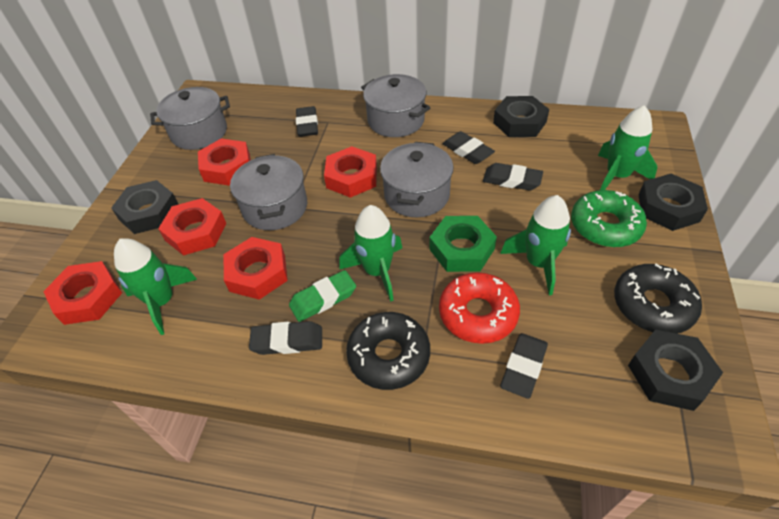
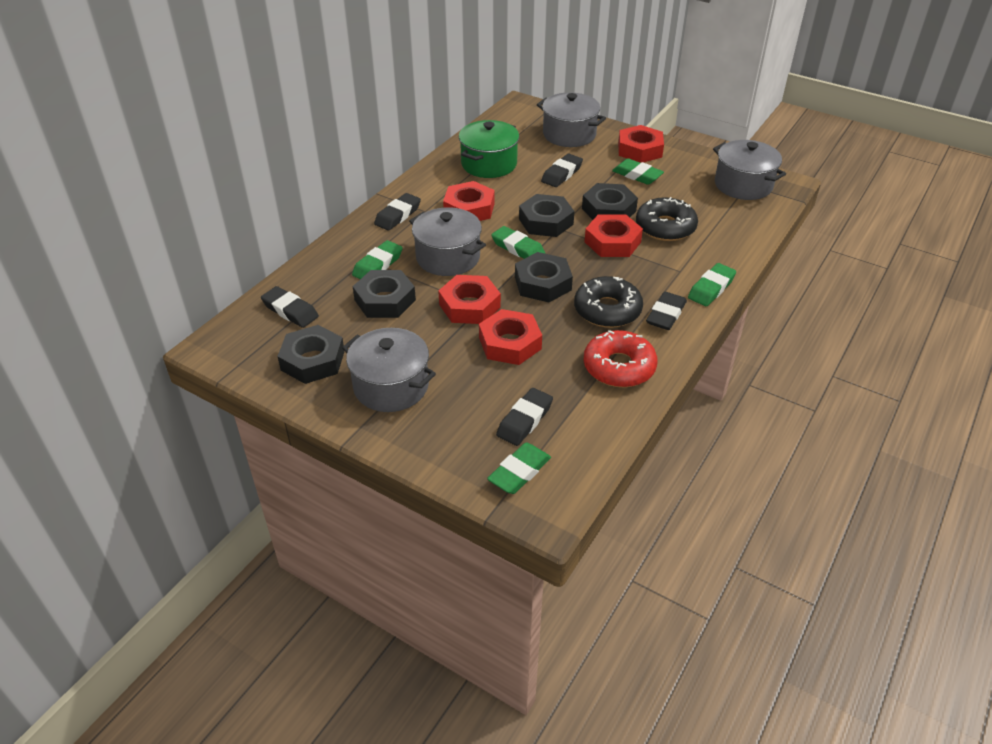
black nut: [111,180,179,234] [493,96,549,137] [628,330,723,411] [638,174,708,231] = 4 -> [277,325,345,384] [353,270,416,318] [515,252,573,302] [519,194,574,237] [582,183,638,220] = 5
green donut: [571,190,647,247] = 1 -> none = 0
green eraser: [289,270,356,322] = 1 -> [352,240,403,279] [487,443,551,494] [491,226,545,259] [612,159,664,185] [688,263,736,306] = 5
green nut: [429,216,497,272] = 1 -> none = 0
green pot: none = 0 -> [459,120,519,178] = 1
green rocket: [114,238,197,335] [339,205,402,302] [500,195,571,295] [598,105,657,190] = 4 -> none = 0

